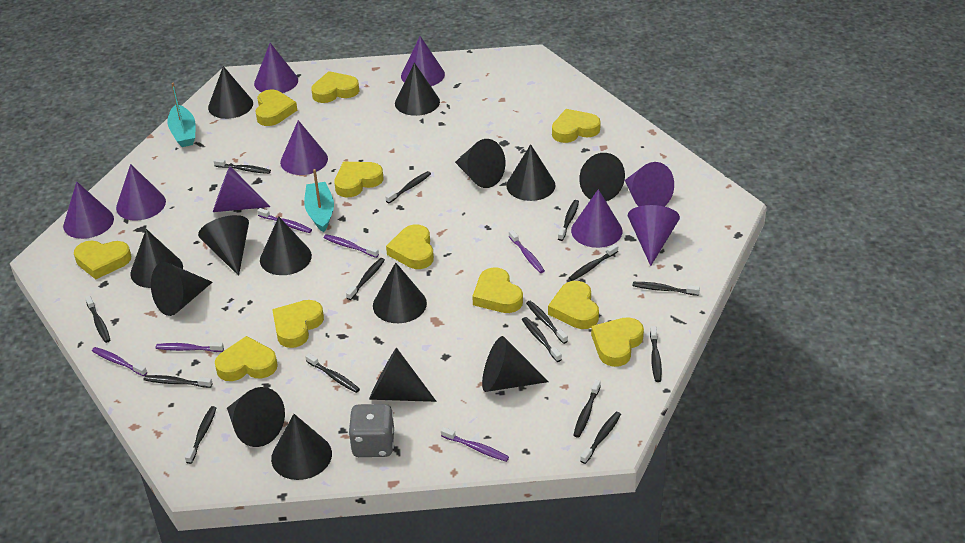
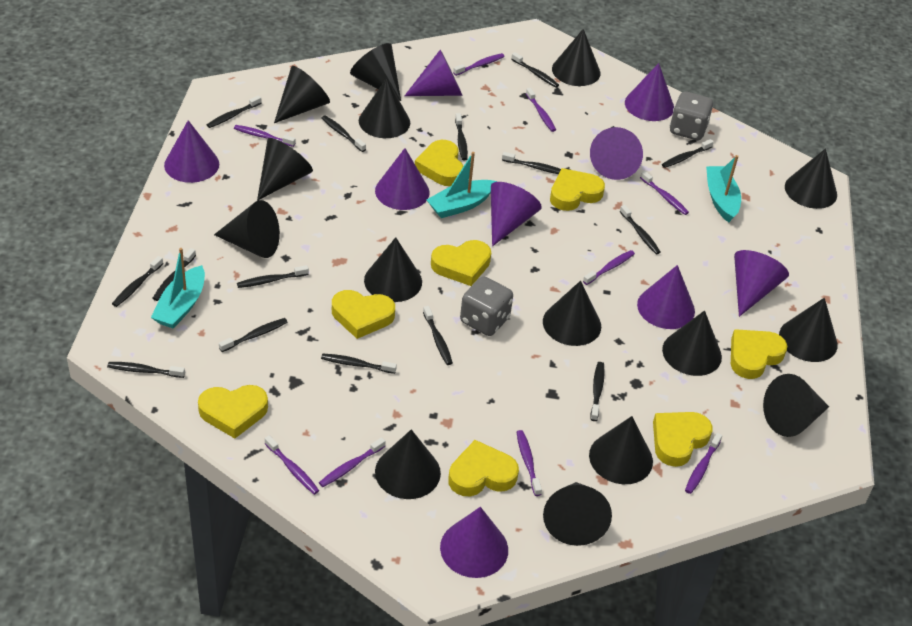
black cone: [130,229,183,288] [151,262,212,316] [198,215,249,276] [208,66,253,119] [227,387,285,447] [260,216,312,275] [271,414,332,480] [369,348,437,402] [373,262,427,323] [395,63,440,116] [455,139,505,188] [482,336,549,392] [506,144,556,201] [579,153,625,201] = 14 -> [214,200,280,258] [257,138,313,201] [274,66,330,123] [350,43,401,101] [359,78,410,138] [364,237,422,302] [375,429,441,499] [543,281,601,346] [543,482,612,546] [552,29,600,86] [589,416,653,484] [662,310,722,376] [763,374,829,437] [779,298,838,362] [785,149,837,209] = 15
grey dice: [348,404,394,457] = 1 -> [460,276,513,336] [670,91,713,140] = 2
purple toothbrush: [92,347,147,376] [155,342,224,352] [257,208,312,233] [324,234,379,258] [441,427,509,462] [509,230,545,273] = 6 -> [234,125,296,147] [264,435,319,495] [319,437,386,487] [453,53,505,76] [517,430,542,496] [526,88,556,132] [583,250,635,285] [640,171,689,215] [685,433,722,494] = 9
turquoise boat: [167,83,196,147] [304,169,334,232] = 2 -> [151,248,205,329] [427,152,497,218] [706,155,741,222] = 3
yellow heart: [74,241,131,279] [215,336,278,381] [255,89,298,126] [272,300,324,348] [311,71,359,103] [334,162,383,197] [386,224,434,269] [472,267,523,313] [548,281,599,329] [552,109,601,143] [591,317,644,367] = 11 -> [198,385,268,438] [332,290,395,339] [415,140,463,186] [431,240,491,286] [448,440,519,496] [550,168,605,211] [653,412,713,467] [731,329,787,379] = 8

